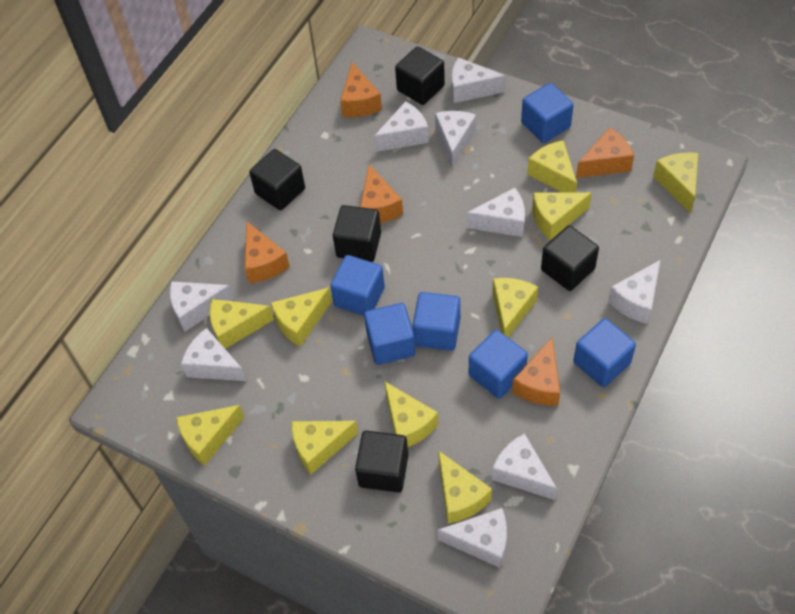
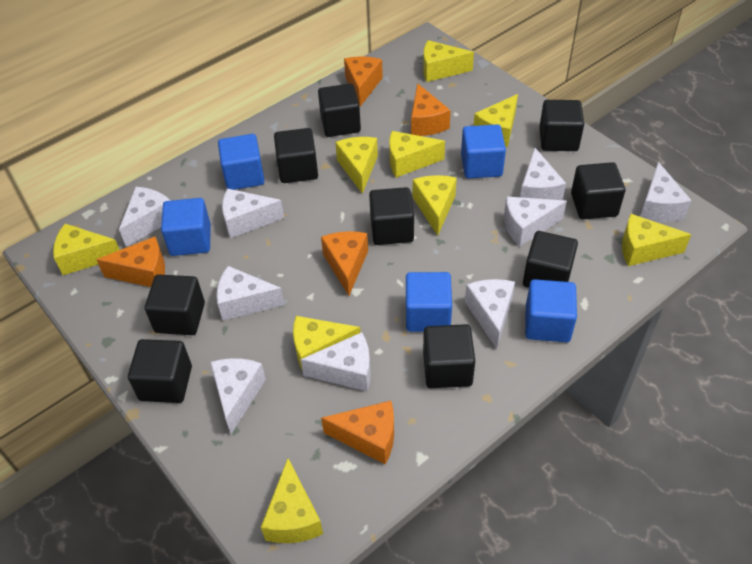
black cube: [249,149,305,210] [333,205,381,262] [355,430,408,492] [395,46,445,105] [541,225,599,291] = 5 -> [128,339,192,403] [145,274,205,335] [274,128,318,183] [318,83,361,137] [369,187,414,245] [423,324,475,388] [523,231,578,288] [539,100,584,151] [571,162,626,219] = 9
blue cube: [330,255,385,316] [364,303,415,365] [413,292,460,351] [469,330,528,399] [521,83,574,143] [573,318,636,387] = 6 -> [161,198,211,256] [218,134,265,190] [406,272,452,332] [461,124,506,178] [525,279,577,342] = 5
yellow cheese: [176,405,245,466] [210,299,274,349] [271,288,332,347] [292,421,358,475] [384,381,438,447] [438,450,492,524] [492,278,538,337] [527,140,577,193] [532,192,592,240] [653,152,698,213] = 10 -> [53,224,120,275] [261,458,323,543] [293,316,361,371] [335,137,378,194] [389,131,445,178] [413,175,457,235] [423,40,474,82] [474,94,518,147] [622,214,691,266] = 9

